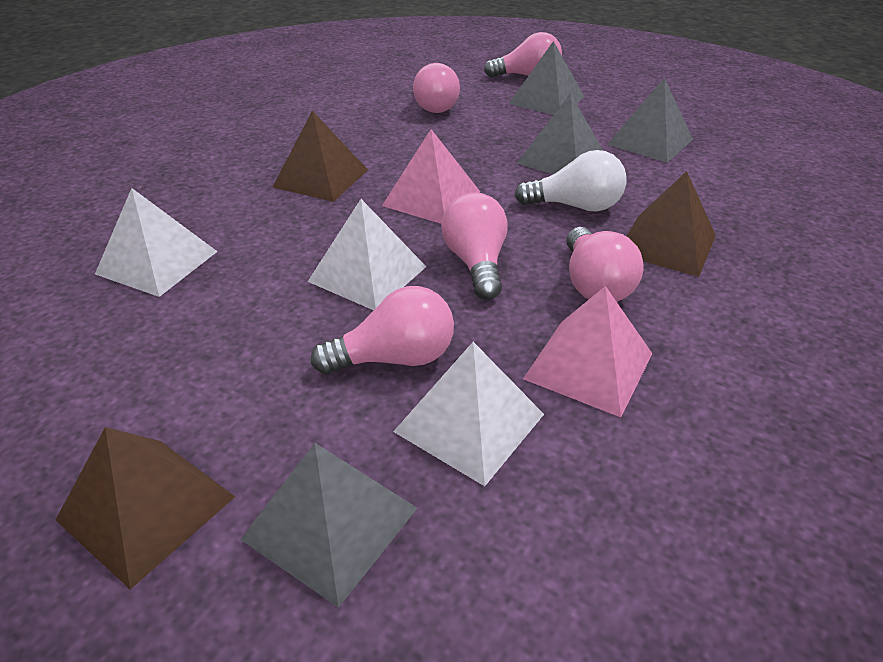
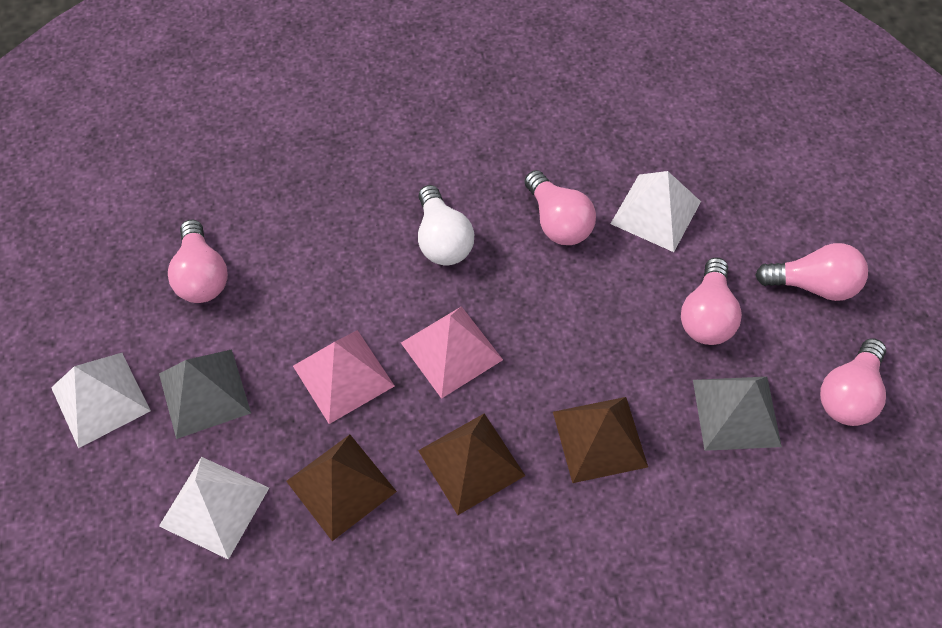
grey pyramid: [240,443,417,608] [509,41,584,115] [517,93,603,174] [607,78,693,163] = 4 -> [159,349,251,439] [693,377,782,451] = 2

